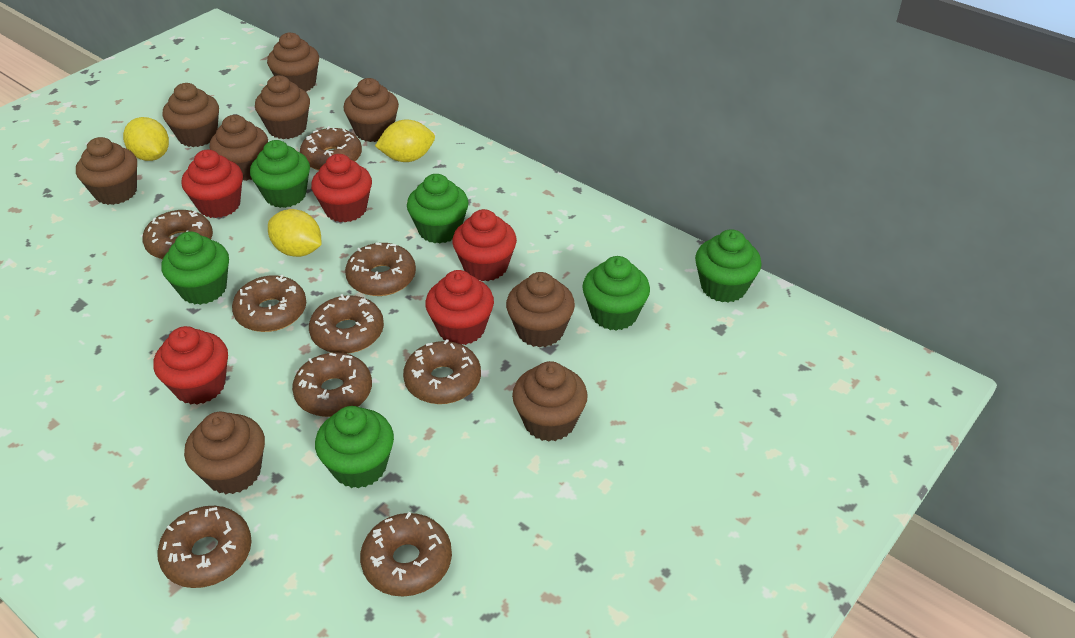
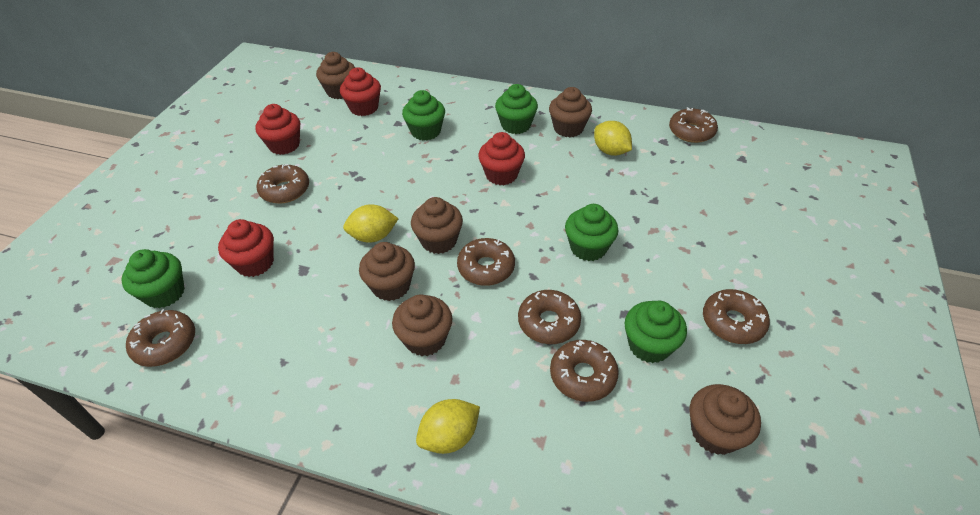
brown cupcake: [76,137,137,205] [163,83,219,147] [184,412,265,494] [209,115,268,181] [255,75,310,139] [267,32,319,92] [344,78,399,142] [506,272,575,347] [512,361,588,442] = 9 -> [316,52,355,99] [359,242,415,301] [392,295,452,356] [411,197,463,254] [549,87,592,137] [690,384,761,455] = 6
brown donut: [142,210,213,259] [157,506,252,588] [232,275,306,332] [292,353,372,417] [300,126,362,171] [309,294,384,354] [345,243,416,296] [360,512,452,597] [403,339,481,404] = 9 -> [126,309,195,367] [257,164,309,204] [457,238,515,286] [518,290,581,344] [550,340,619,402] [669,107,718,143] [703,289,770,344] = 7
green cupcake: [162,231,229,305] [250,140,310,208] [315,406,394,488] [407,174,468,244] [582,256,650,330] [695,229,762,303] = 6 -> [121,249,185,308] [402,90,445,140] [495,84,538,134] [565,204,618,261] [625,301,687,363] = 5
red cupcake: [154,326,228,405] [182,150,243,218] [311,154,372,223] [425,270,494,345] [453,209,517,281] = 5 -> [218,219,274,277] [255,104,300,155] [340,67,381,116] [478,132,525,185] = 4

